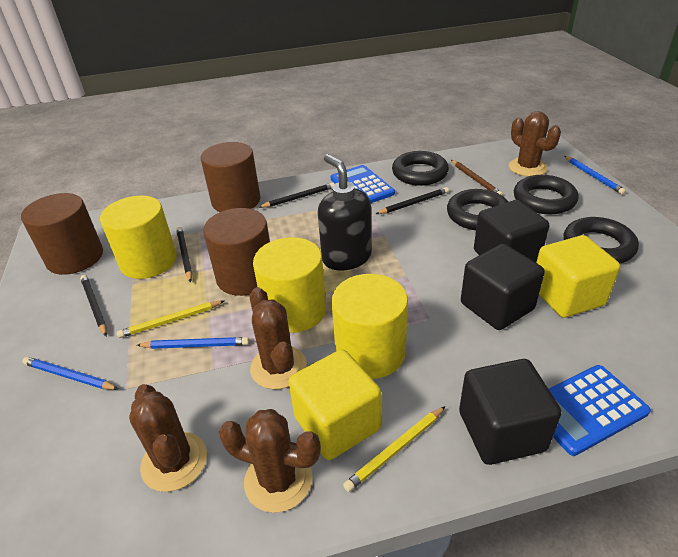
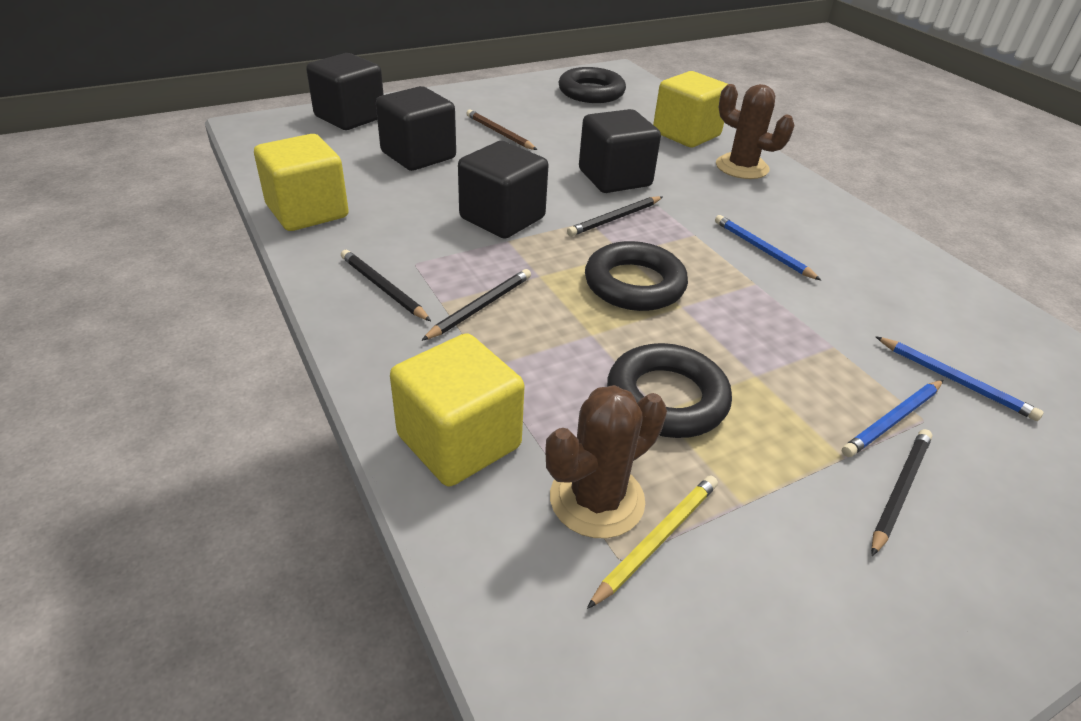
black cube: [459,359,561,465] [461,244,545,330] [474,200,549,262] = 3 -> [306,53,384,130] [376,86,456,171] [458,141,549,239] [579,109,661,193] = 4
black ring: [392,151,449,186] [447,189,508,230] [514,175,579,214] [564,217,639,263] = 4 -> [558,67,626,103] [585,241,688,311] [607,343,732,438] = 3
black soap dispenser: [318,154,372,271] = 1 -> none = 0
blue calculator: [330,165,395,203] [549,365,651,456] = 2 -> none = 0
brown cactus: [129,384,207,492] [219,409,321,513] [250,287,307,390] [509,111,561,177] = 4 -> [545,385,667,539] [716,84,795,179] = 2
brown cylinder: [21,193,103,275] [201,142,260,212] [203,208,270,296] = 3 -> none = 0
yellow cube: [288,349,381,460] [536,235,620,318] = 2 -> [254,134,349,231] [390,333,525,487] [653,71,728,148] = 3
yellow cylinder: [100,196,177,279] [253,237,326,333] [332,274,408,379] = 3 -> none = 0
yellow pencil: [117,301,224,338] [343,406,446,492] = 2 -> [587,476,718,609] = 1

